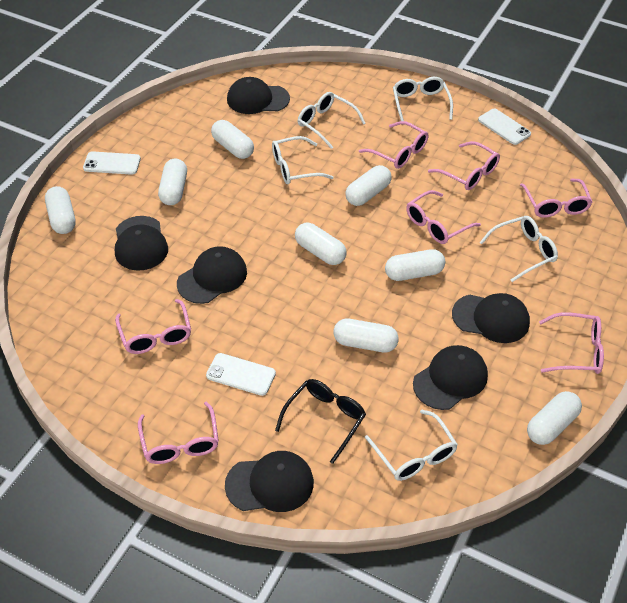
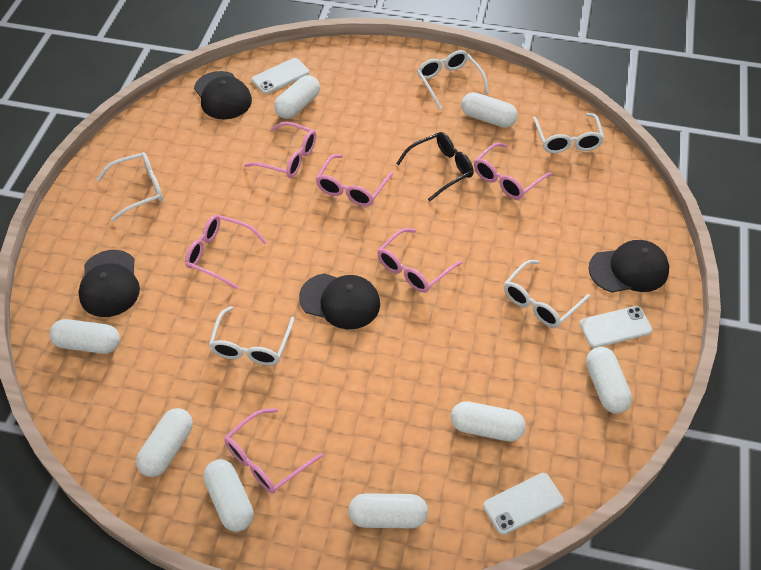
black cap: [115,216,168,271] [177,246,247,304] [225,451,314,512] [227,77,290,114] [413,345,488,410] [452,293,530,343] = 6 -> [79,250,140,317] [194,71,252,120] [299,273,380,329] [589,240,669,293] = 4
pink glasses: [115,299,191,354] [138,401,219,464] [359,121,428,169] [406,190,481,244] [428,141,500,190] [520,179,592,218] [539,312,604,374] = 7 -> [185,215,267,289] [224,408,323,494] [244,122,316,178] [316,154,394,206] [377,228,463,293] [474,142,552,199] = 6

